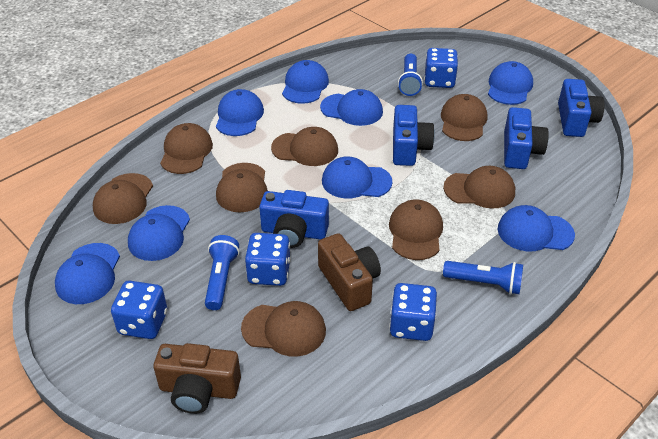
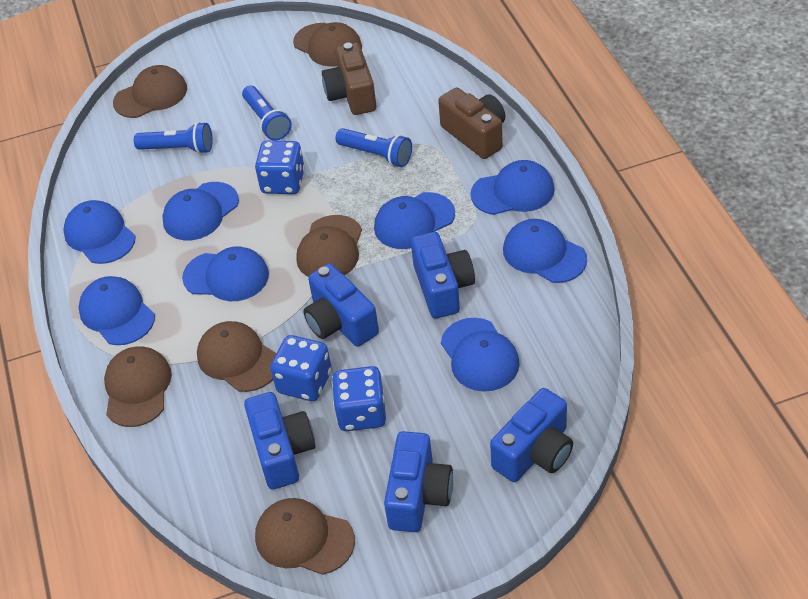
blue camera: [259,190,329,248] [393,105,435,166] [504,107,549,169] [558,79,605,137] = 4 -> [244,392,315,489] [303,263,379,347] [384,431,453,532] [411,232,475,318] [490,388,573,482] = 5
blue dice: [111,281,167,339] [245,233,291,286] [389,283,437,341] [424,48,458,88] = 4 -> [255,141,305,194] [270,335,332,401] [332,366,386,431] = 3
brown cap: [93,173,153,224] [160,123,213,174] [216,163,268,212] [241,301,326,357] [271,127,338,166] [389,199,443,260] [441,94,487,141] [443,166,515,209] = 8 -> [104,347,172,427] [113,65,187,118] [197,321,276,392] [255,498,355,575] [293,22,362,67] [296,215,362,277] = 6

